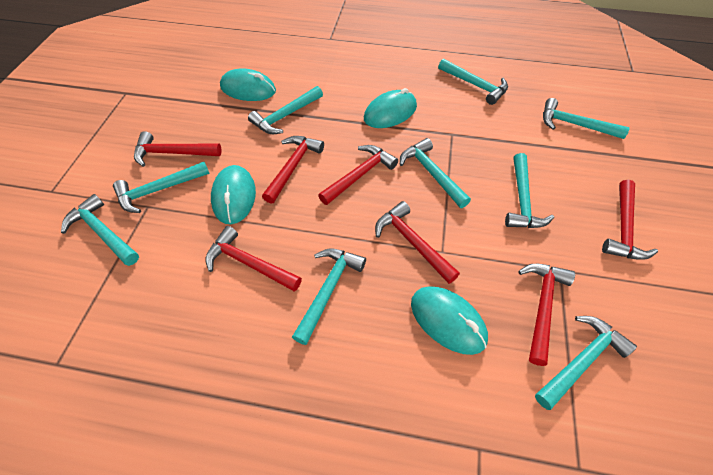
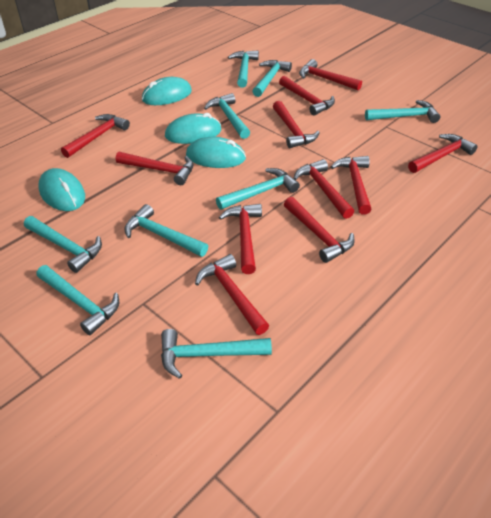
red hammer: [134,131,221,167] [206,226,302,292] [262,136,324,204] [318,145,398,205] [375,201,460,284] [518,264,575,366] [602,180,658,260] = 7 -> [61,114,130,158] [116,152,193,185] [195,254,269,335] [219,204,262,274] [273,101,320,148] [279,76,335,116] [284,197,355,263] [293,159,354,219] [299,59,362,91] [331,156,372,215] [408,134,478,173] = 11

